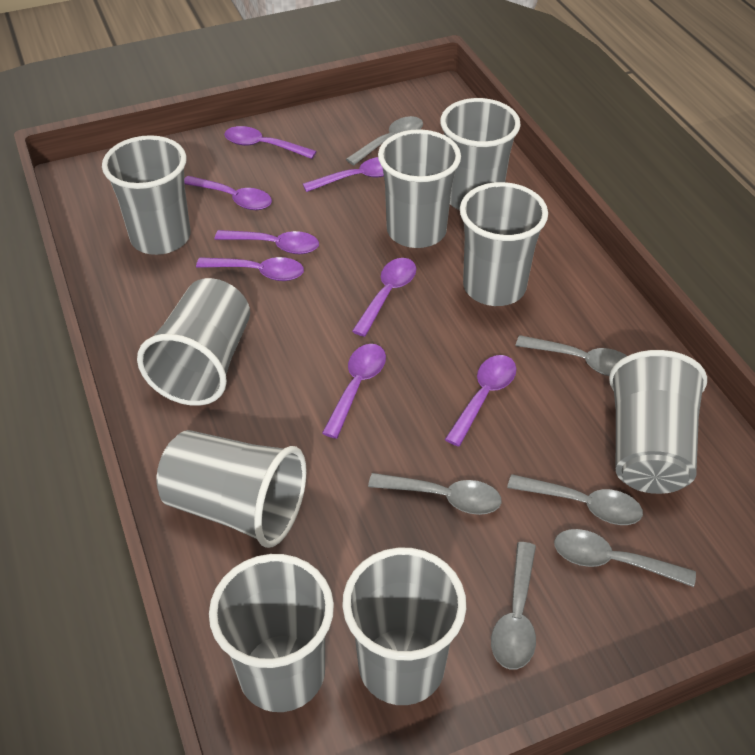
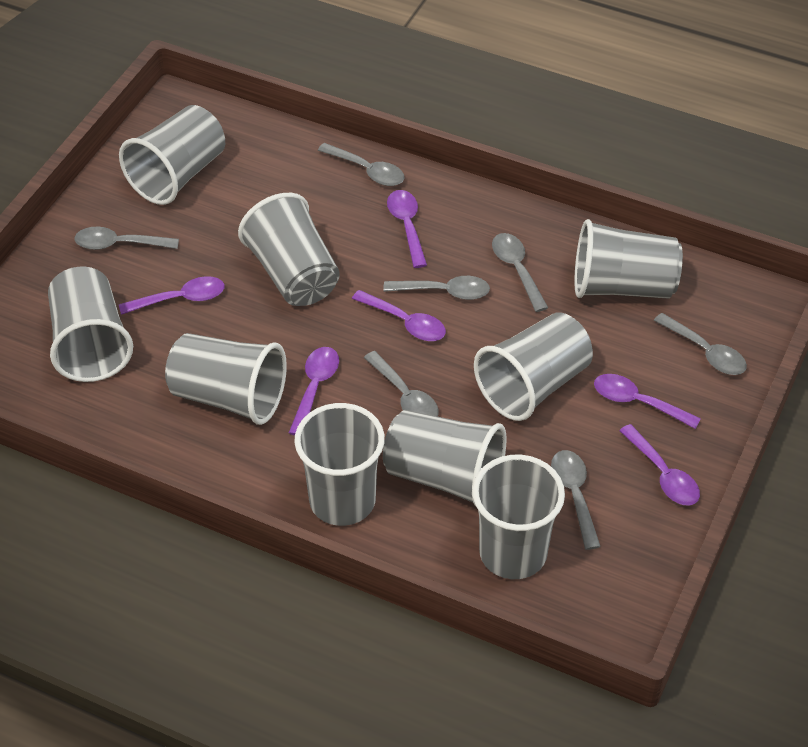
grey spoon: [346,116,423,165] [368,473,502,515] [491,542,536,670] [507,474,643,525] [515,335,627,376] [554,529,696,587] = 6 -> [74,227,179,250] [318,143,404,186] [364,351,439,416] [383,276,490,300] [492,233,548,312] [551,450,601,550] [654,313,747,375] = 7
purple spoon: [184,176,272,210] [196,257,304,281] [215,230,319,254] [224,126,317,159] [303,157,384,192] [322,344,386,439] [352,258,416,337] [445,355,516,447] = 8 -> [119,276,225,315] [289,347,339,435] [352,290,446,341] [387,190,427,268] [594,374,701,429] [619,424,700,505] = 6

